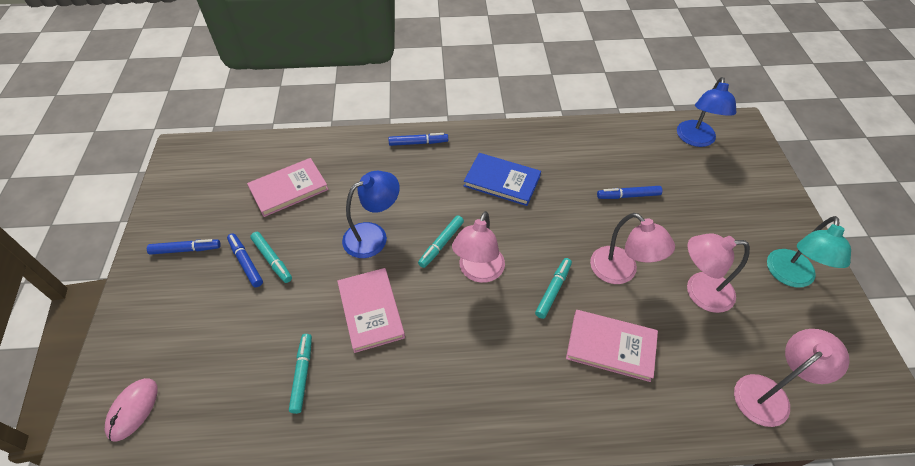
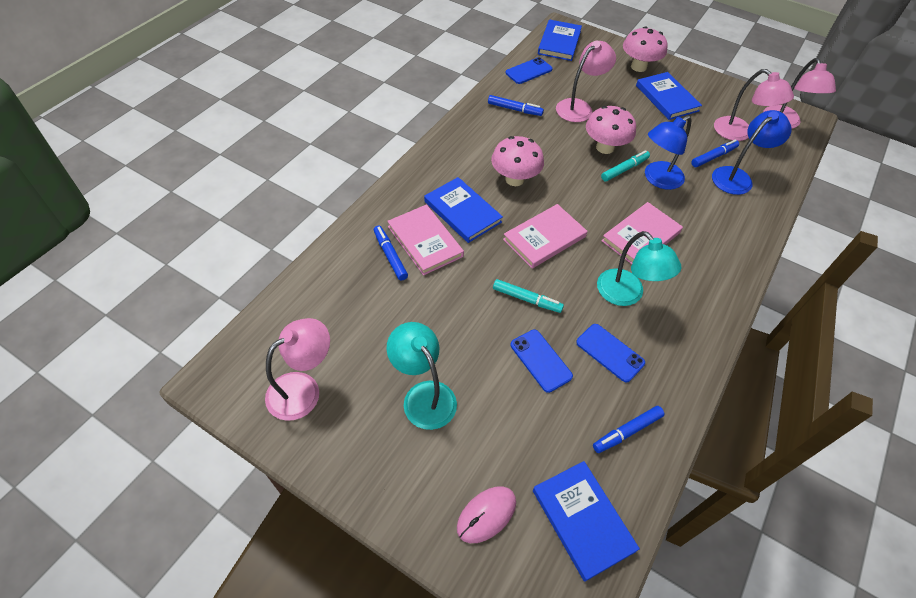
blue book: [464,153,541,206] = 1 -> [424,177,503,243] [533,461,640,582] [538,19,582,61] [636,72,702,120] = 4
blue phone: none = 0 -> [506,57,553,84] [510,329,573,393] [576,324,645,383] = 3
pink mushroom: none = 0 -> [491,136,544,186] [586,106,636,154] [623,26,668,72] = 3
turquoise lamp: [767,216,851,288] = 1 -> [386,322,457,430] [597,231,681,306] = 2
turquoise marker: [250,232,292,283] [289,334,312,414] [418,215,464,268] [535,258,572,319] = 4 -> [493,279,564,313] [601,150,650,182] = 2

